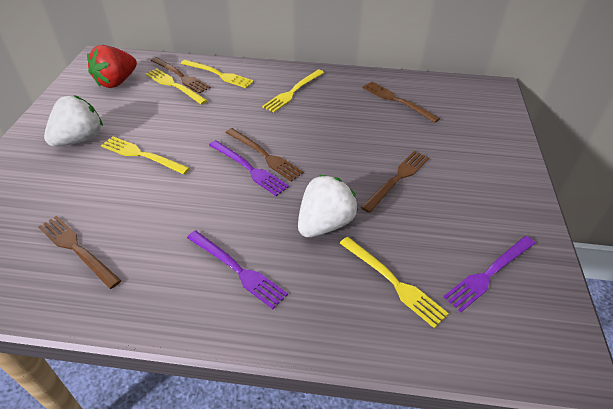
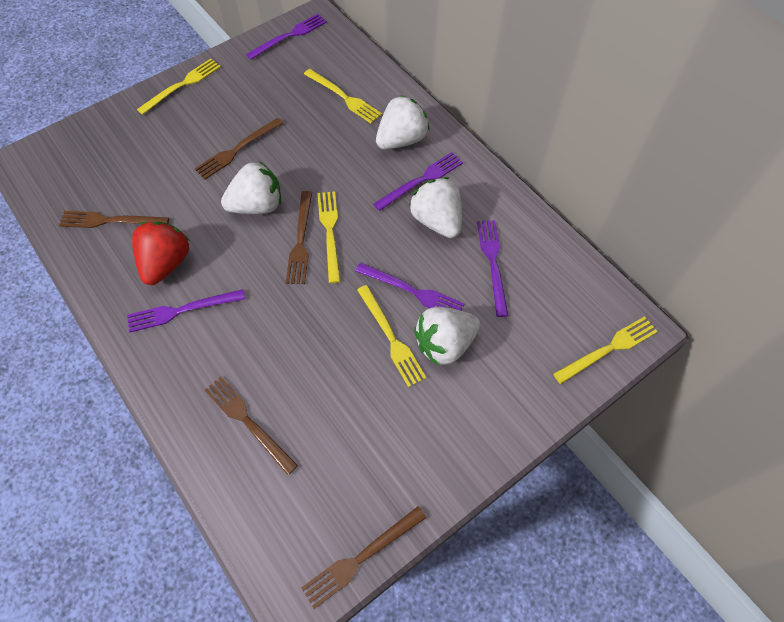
purple fork: [187,230,288,309] [209,140,289,196] [443,236,535,312] = 3 -> [127,289,245,332] [246,14,327,60] [355,262,464,311] [374,152,463,211] [477,220,509,317] = 5
white strawberry: [44,95,103,147] [298,175,358,237] = 2 -> [221,161,281,214] [376,95,430,149] [409,177,462,238] [414,307,480,366] = 4

